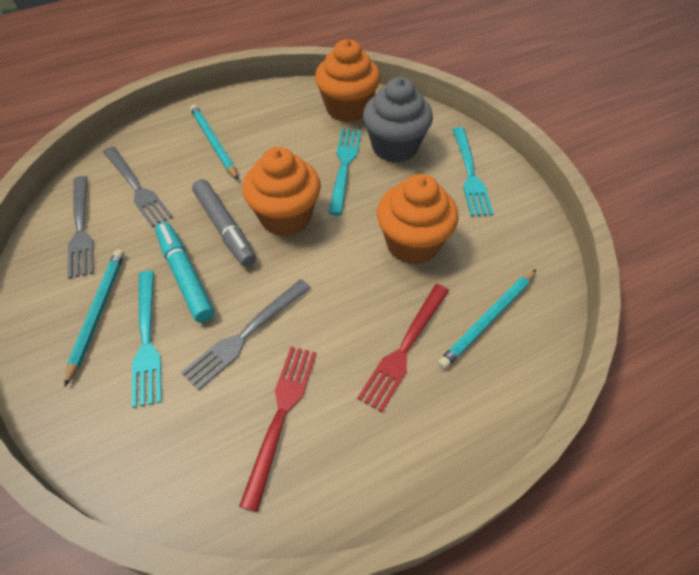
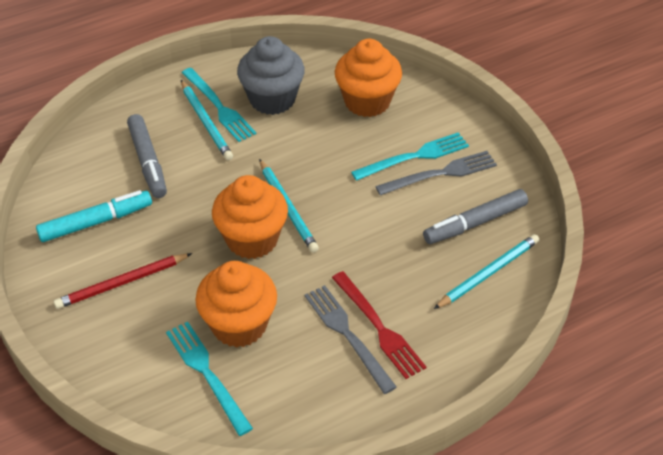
grey fork: [67,176,94,279] [103,146,173,227] [181,279,311,391] = 3 -> [304,285,397,394] [375,151,497,195] = 2
grey marker: [192,179,256,267] = 1 -> [127,114,167,198] [423,189,528,244] = 2
red fork: [239,346,317,512] [357,284,449,413] = 2 -> [332,271,427,379] = 1
red pencil: none = 0 -> [54,253,192,309] = 1

